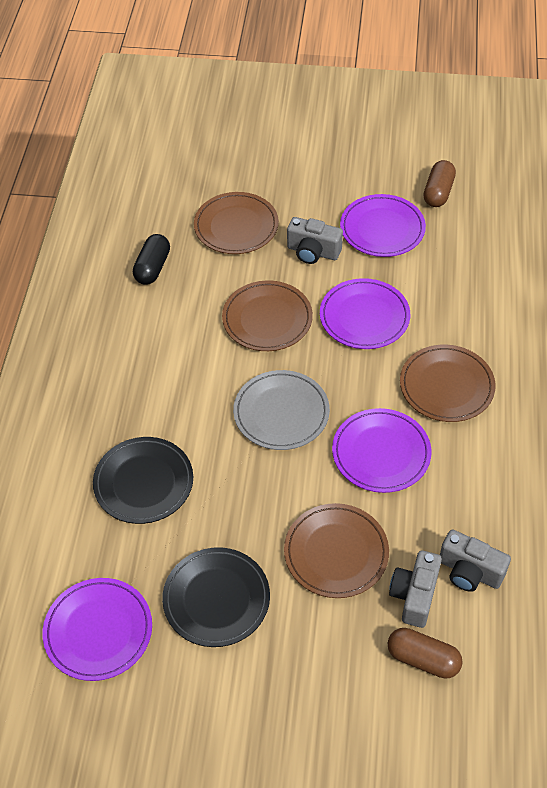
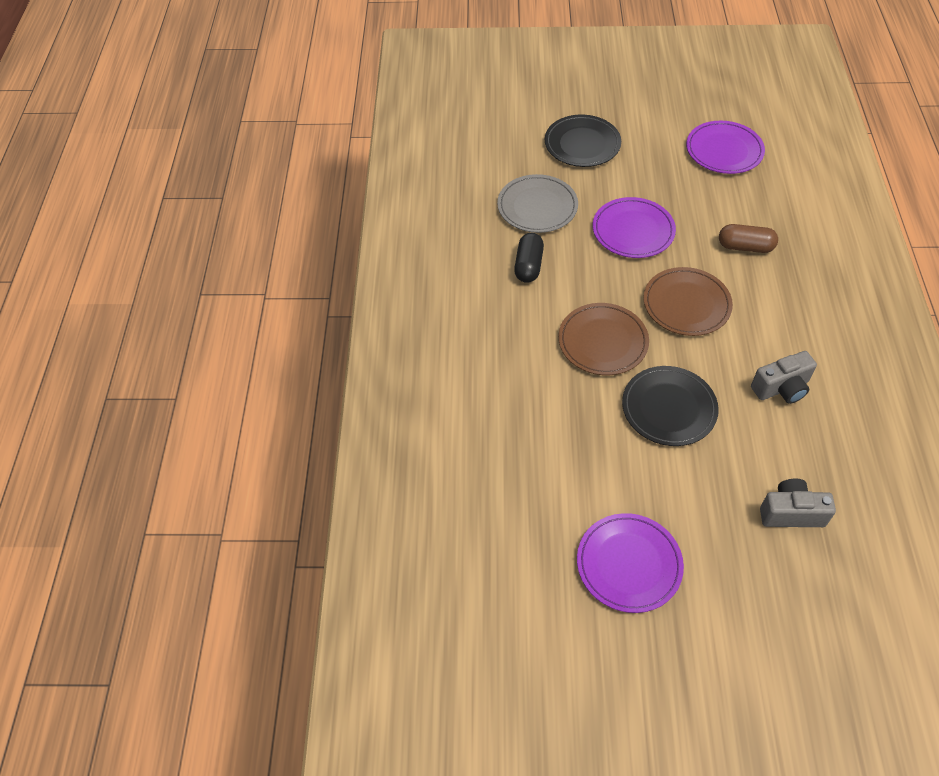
brown capsule: [388,628,463,679] [423,160,456,207] = 2 -> [719,224,778,253] = 1
brown plate: [194,192,279,254] [222,280,313,351] [284,503,389,598] [400,345,496,422] = 4 -> [558,303,649,375] [643,267,733,336] = 2
grey camera: [287,217,343,264] [389,550,442,628] [440,529,511,592] = 3 -> [751,351,817,404] [760,478,836,527] = 2
purple plate: [43,578,152,681] [320,278,410,349] [332,408,431,493] [340,194,426,257] = 4 -> [577,513,684,613] [593,197,676,258] [686,121,765,174] = 3

